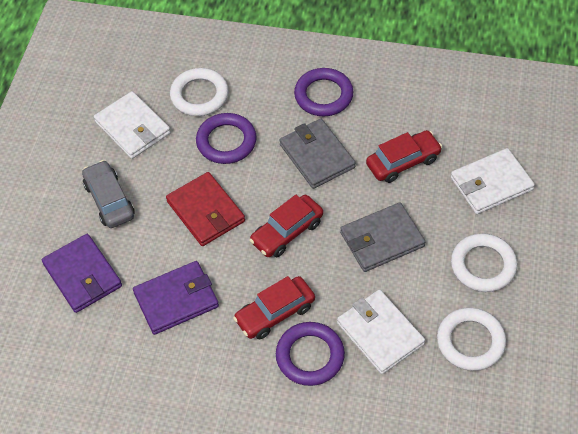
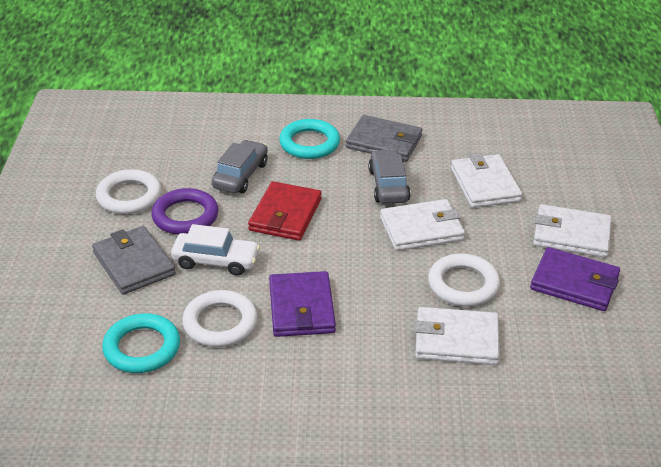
grey car: [82,160,135,228] = 1 -> [212,140,268,193] [368,149,411,204] = 2
purple ring: [196,113,257,164] [276,322,345,386] [294,68,353,116] = 3 -> [151,188,219,235] = 1
red car: [233,276,315,339] [249,195,323,257] [366,130,442,183] = 3 -> none = 0
turquoise ring: none = 0 -> [102,313,180,373] [279,119,340,159] = 2
white car: none = 0 -> [171,224,260,276] = 1
white wallet: [94,91,171,159] [337,290,425,374] [450,148,535,214] = 3 -> [380,199,465,251] [415,307,500,365] [451,153,523,208] [533,204,611,257] = 4

